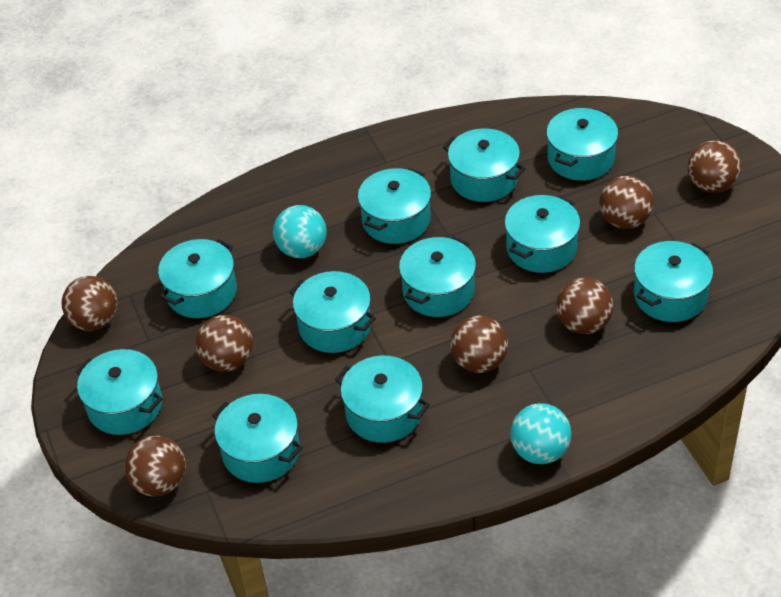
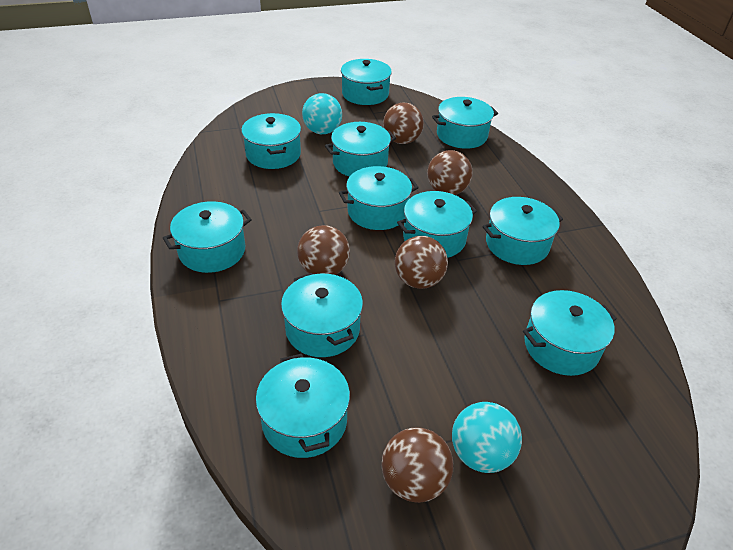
brown ball: [61,276,118,331] [125,436,186,496] [196,315,253,372] [450,316,508,373] [556,278,613,334] [599,176,653,229] [688,140,741,193] = 7 -> [297,225,350,275] [382,427,454,503] [383,102,424,144] [395,236,448,289] [427,150,473,195] = 5

